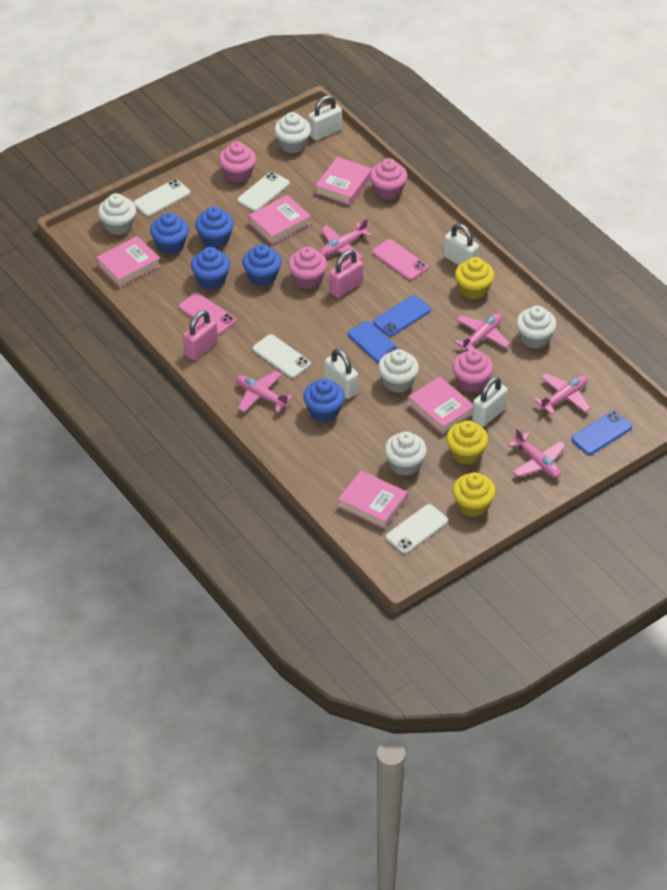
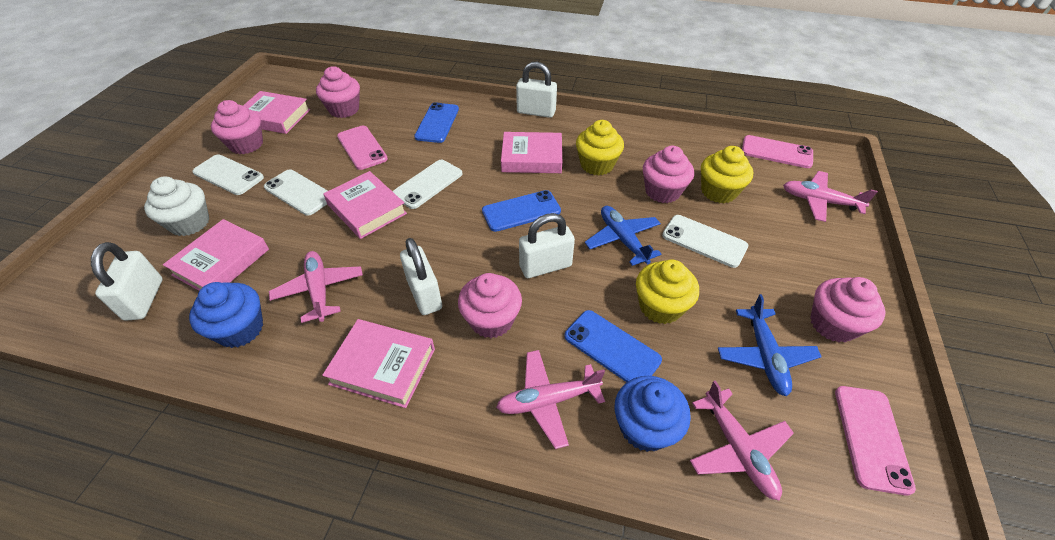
blue cupcake: [150,212,189,254] [191,247,230,289] [195,206,234,248] [242,244,282,286] [303,378,345,422] = 5 -> [189,282,263,348] [615,376,691,452] = 2
blue plane: none = 0 -> [585,206,662,266] [718,294,822,396] = 2
pink cupcake: [219,141,256,183] [288,246,327,289] [370,158,407,200] [452,349,493,393] = 4 -> [211,100,263,154] [316,66,360,118] [458,273,522,338] [643,146,694,203] [810,277,886,343] = 5
pink padlock: [183,310,218,360] [329,250,363,298] = 2 -> none = 0
pink phone: [179,293,236,335] [372,239,428,280] = 2 -> [337,126,388,170] [742,135,813,168] [835,386,916,496] = 3
pink plane: [236,371,293,412] [320,218,373,259] [455,313,510,351] [508,428,566,478] [534,373,591,415] = 5 -> [269,251,363,323] [496,350,605,449] [690,380,794,501] [783,171,878,222] = 4
white cupcake: [98,193,136,235] [274,112,311,153] [378,349,419,393] [384,431,427,476] [516,305,557,349] = 5 -> [144,176,209,236] = 1

